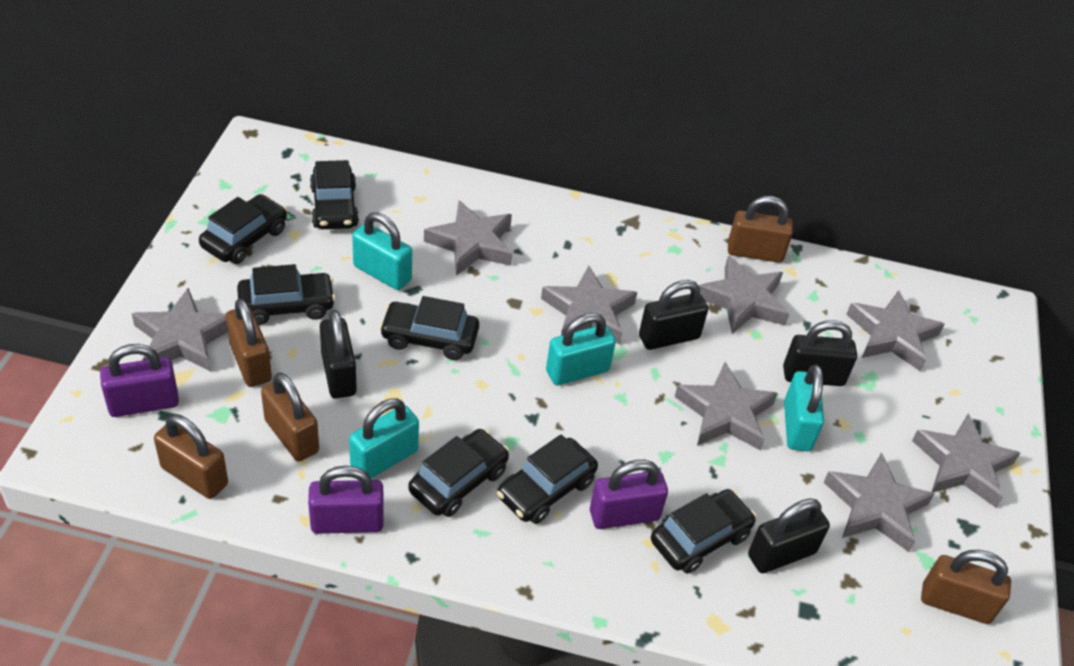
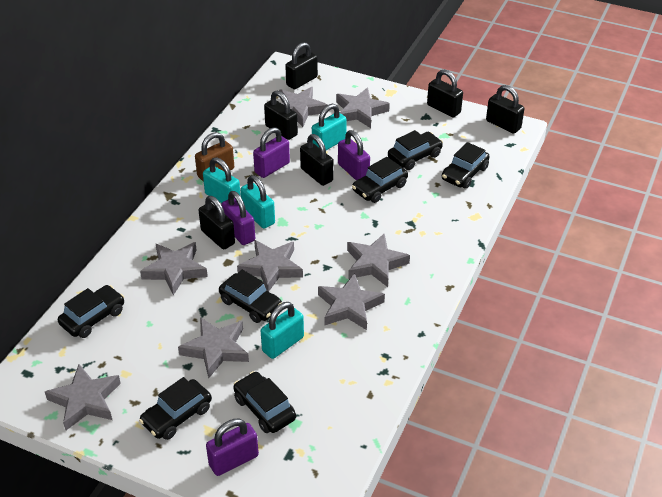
black padlock: [320,310,357,399] [639,280,708,350] [748,498,830,573] [783,320,857,386] = 4 -> [198,196,235,250] [264,91,298,140] [285,42,318,89] [300,134,333,186] [427,70,463,118] [486,85,524,134] = 6
brown padlock: [154,414,228,499] [226,298,272,387] [261,372,319,462] [728,196,793,263] [921,550,1011,624] = 5 -> [195,132,234,182] = 1
purple padlock: [100,344,179,417] [308,466,384,534] [590,460,668,529] = 3 -> [206,419,259,476] [221,191,255,245] [253,127,290,178] [338,130,370,181] = 4

